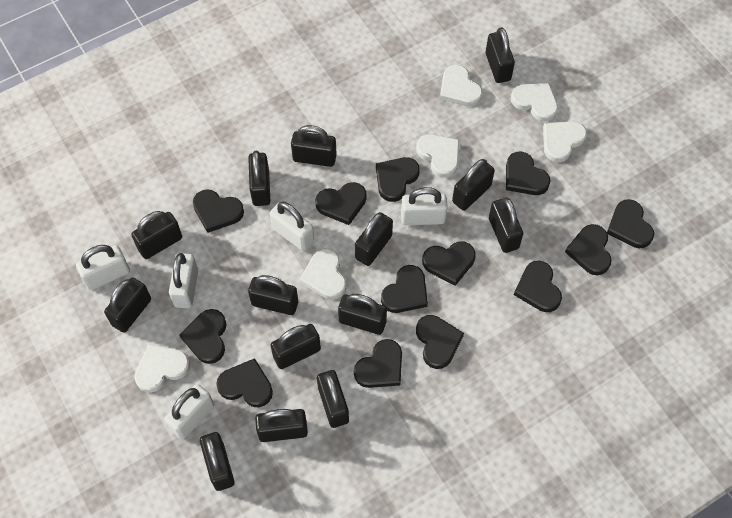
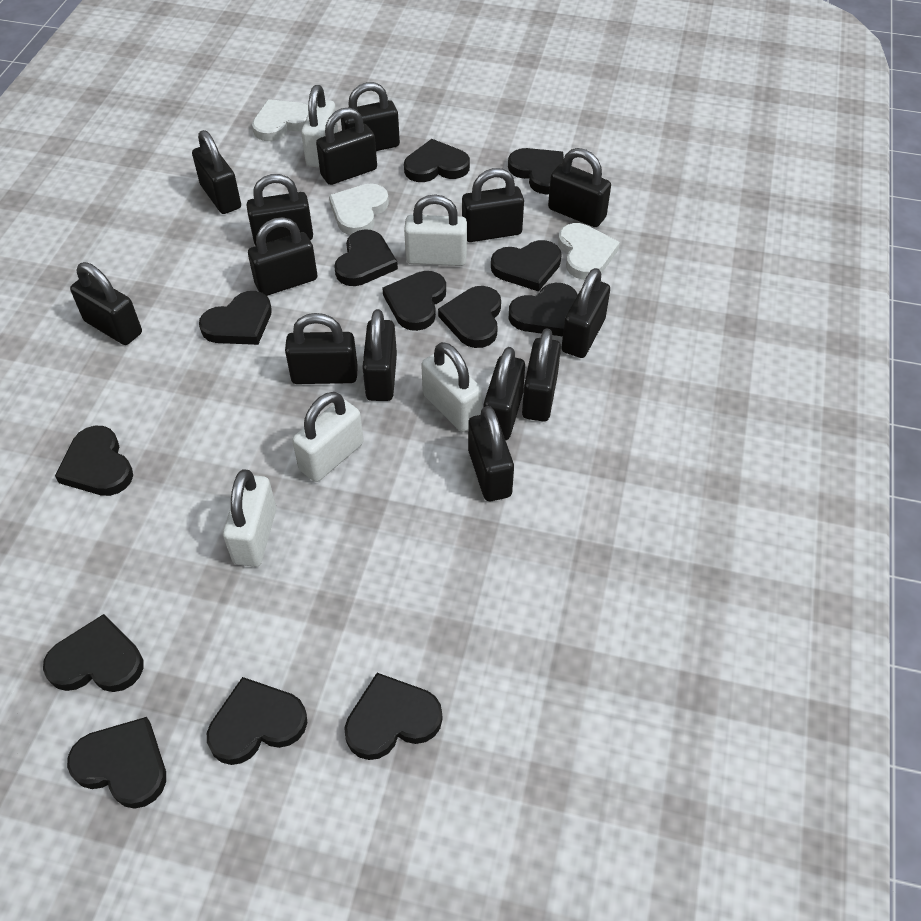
white heart: [134,344,190,393] [300,248,346,300] [416,134,460,178] [440,65,482,107] [511,82,558,122] [543,121,587,163] = 6 -> [252,99,308,141] [329,183,389,235] [558,223,620,280] = 3

